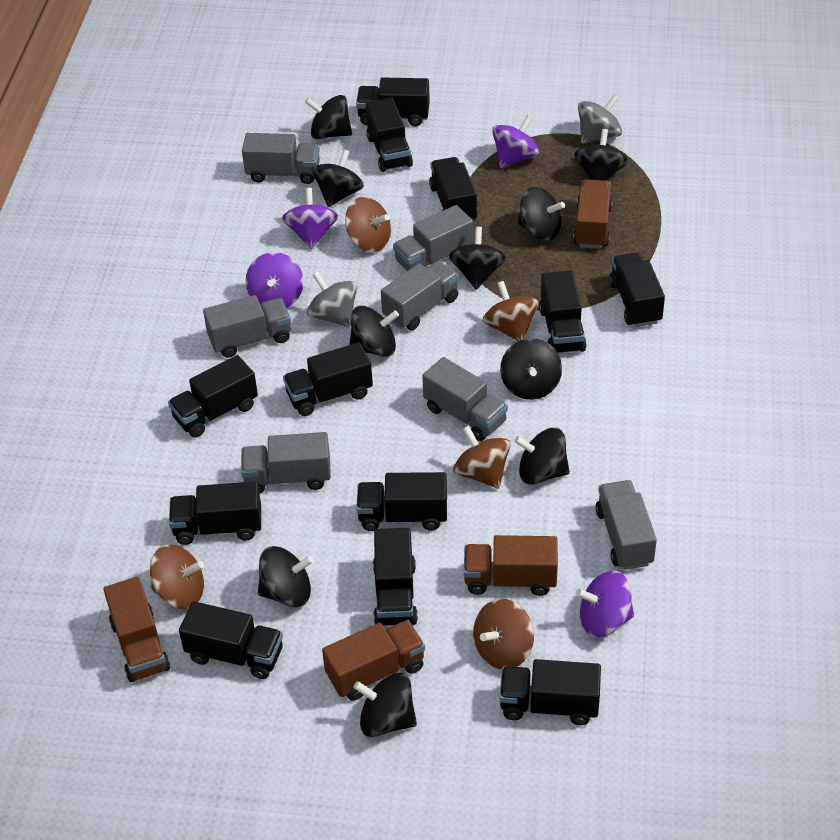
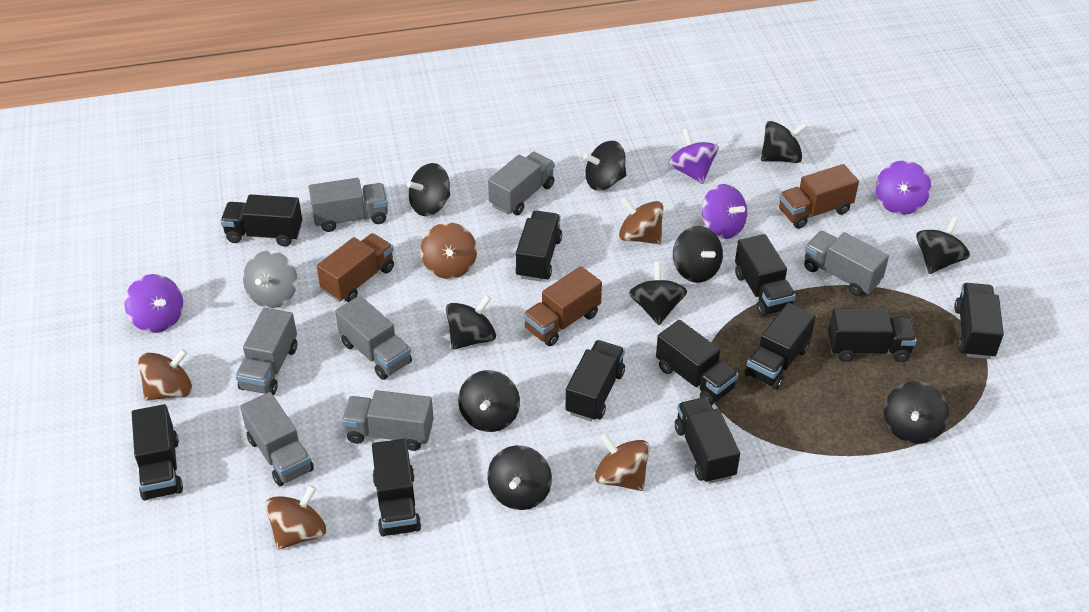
black truck: [168,355,258,438] [169,481,261,545] [179,601,283,679] [283,342,373,416] [356,78,430,126] [356,472,447,531] [366,98,413,172] [373,528,418,626] [429,157,477,220] [499,659,601,725] [539,270,586,353] [609,252,665,327] = 12 -> [132,404,183,500] [220,194,302,247] [372,439,421,537] [515,211,562,282] [565,340,625,421] [656,320,739,405] [675,397,740,484] [735,234,796,317] [745,303,816,390] [828,308,917,362] [954,283,1004,359] = 11
brown truck: [103,577,170,682] [322,620,425,701] [464,535,558,596] [573,179,613,248] = 4 -> [317,233,394,302] [523,266,602,346] [779,164,859,229] = 3
grey spinning top: [307,272,357,327] [578,94,622,144] = 2 -> [243,251,297,308] = 1

